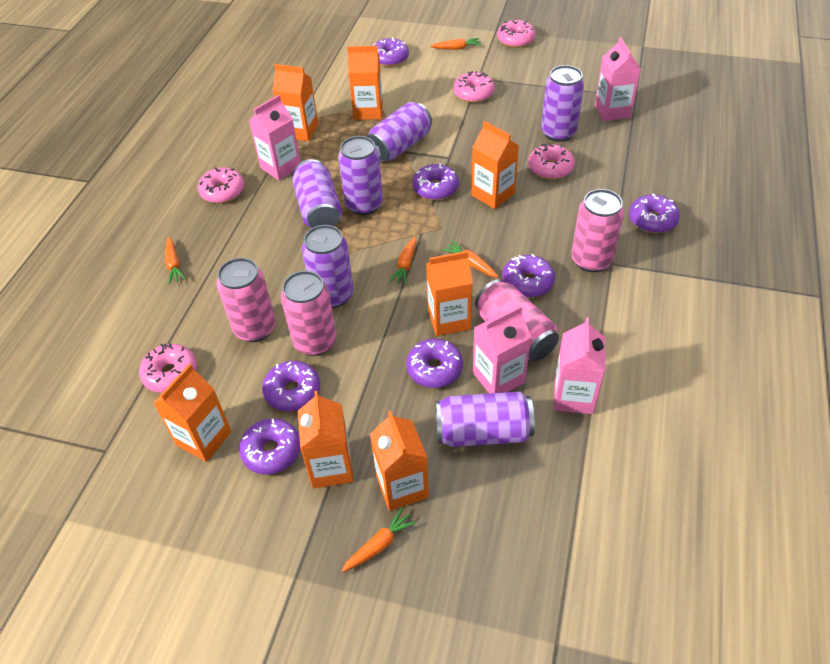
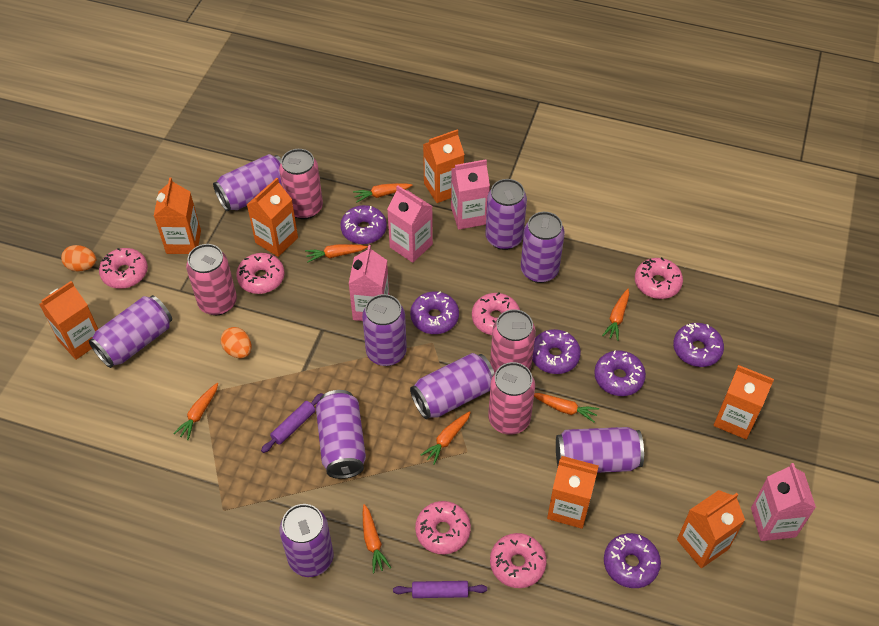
orange carrot: [165,237,186,284] [341,508,417,572] [389,236,417,285] [430,38,482,50] [442,240,499,278] = 5 -> [173,383,218,440] [305,244,368,263] [353,183,413,203] [363,504,391,573] [421,411,471,465] [534,393,599,422] [602,289,629,341] = 7
orange egg: none = 0 -> [61,245,96,272] [221,327,251,358] = 2
pink donut: [139,343,197,393] [198,167,244,203] [453,71,495,103] [497,20,536,48] [528,143,575,179] = 5 -> [99,248,148,289] [236,253,284,294] [415,501,471,554] [472,292,520,335] [490,533,546,588] [635,257,683,299] = 6
purple can: [292,159,342,228] [302,225,354,308] [338,136,383,215] [366,102,432,163] [436,391,535,447] [541,65,584,142] = 6 -> [89,295,172,368] [213,154,282,212] [279,504,333,577] [316,390,366,479] [362,294,407,366] [410,353,494,419] [485,179,527,250] [521,212,565,283] [556,427,644,473] = 9
purple donut: [239,418,301,475] [262,361,320,411] [373,37,409,67] [406,339,463,388] [412,163,459,200] [502,254,555,297] [629,193,680,233] = 7 -> [340,205,387,244] [410,291,459,334] [532,329,581,374] [594,350,646,396] [604,533,661,588] [673,323,724,367] = 6
purple rolling pin: none = 0 -> [261,393,323,453] [393,581,487,598] = 2

